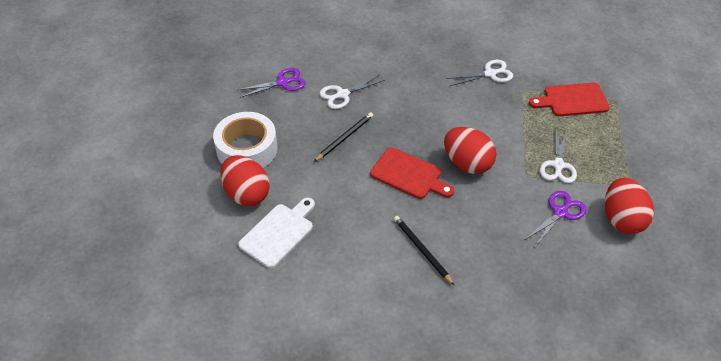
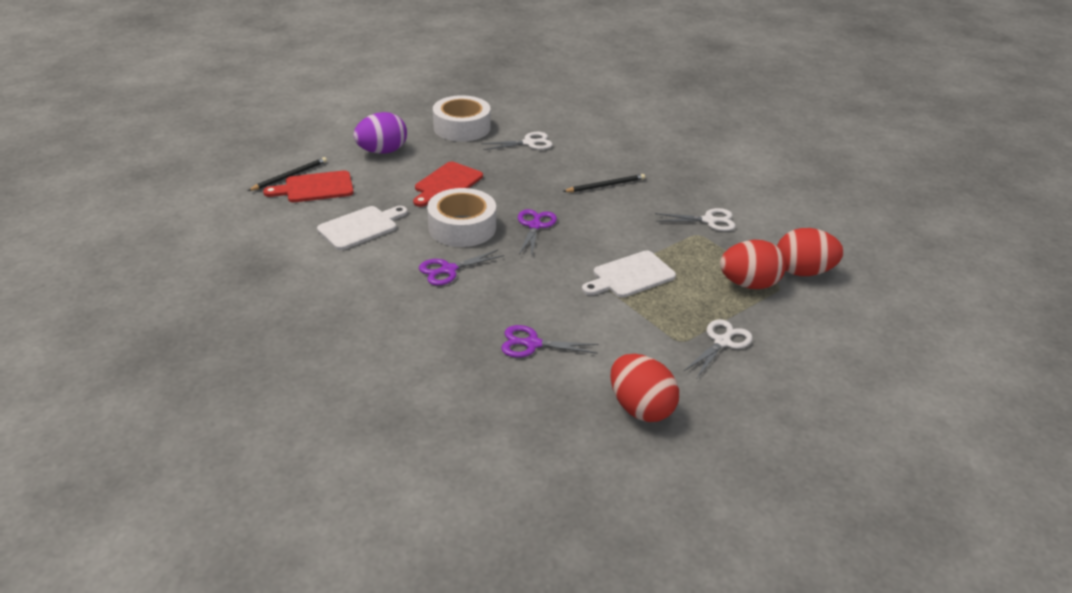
purple egg: none = 0 -> [353,112,407,154] = 1
purple scissors: [238,68,305,98] [526,191,587,247] = 2 -> [419,250,504,285] [501,325,599,358] [518,209,557,256] = 3
white cutting board: [238,198,315,268] = 1 -> [317,206,408,250] [582,251,676,298] = 2
white tape: [213,112,278,168] = 1 -> [427,188,496,247] [433,95,491,142] = 2

